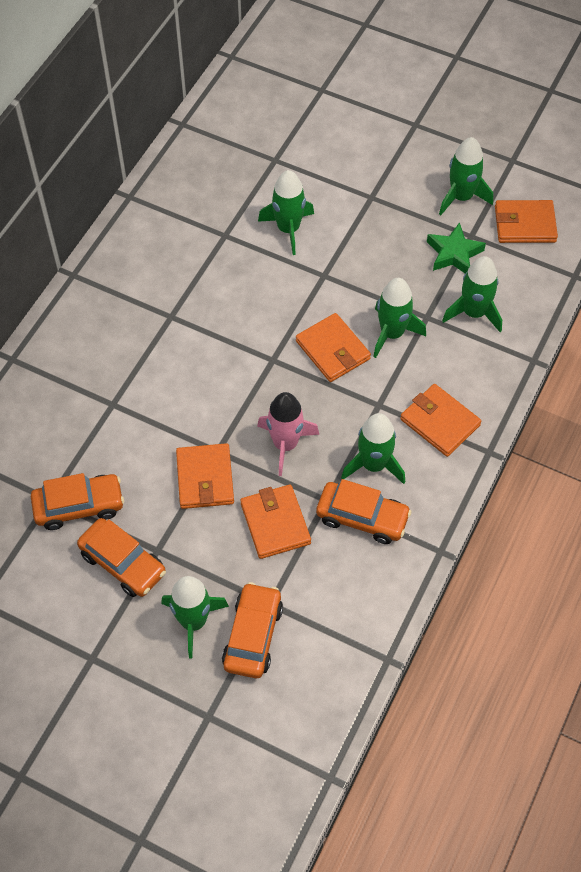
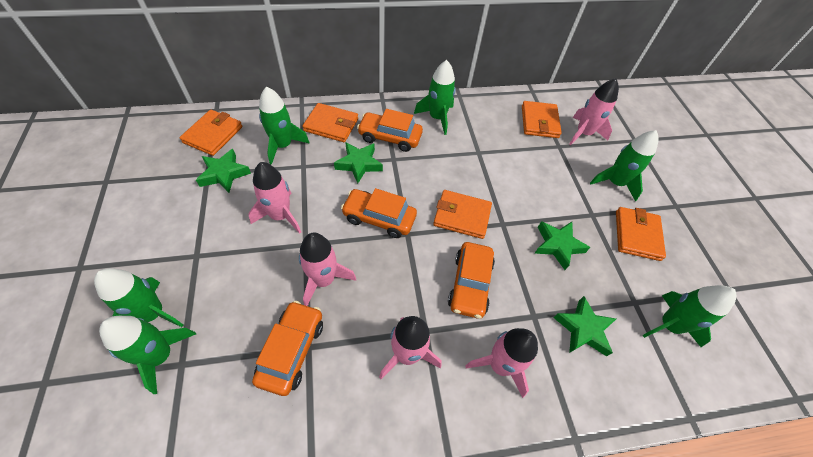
green star: [427,222,486,273] = 1 -> [196,149,251,193] [334,142,383,183] [535,221,591,270] [553,296,616,356] = 4
pink rocket: [257,392,319,476] = 1 -> [248,162,301,234] [299,233,356,306] [379,316,442,379] [465,328,538,398] [569,78,619,145] = 5

